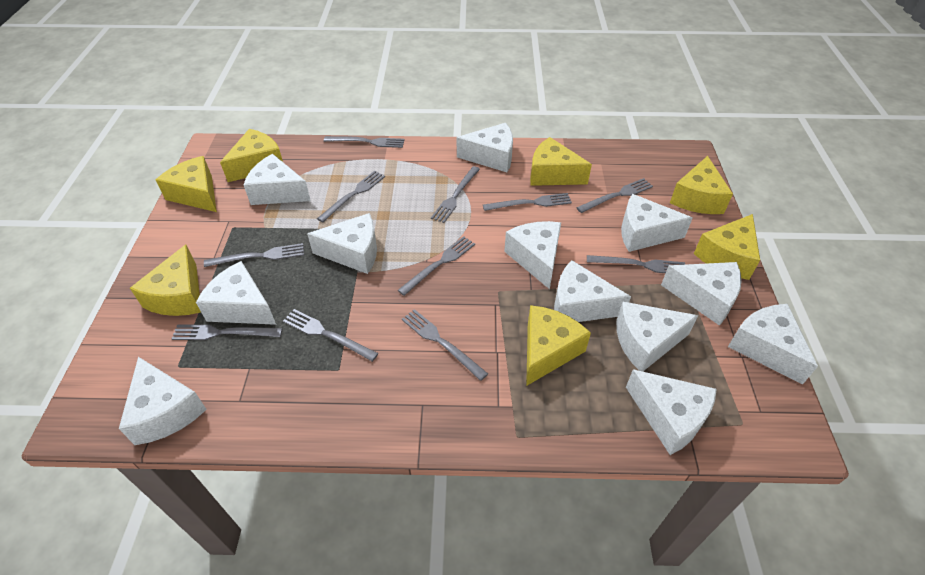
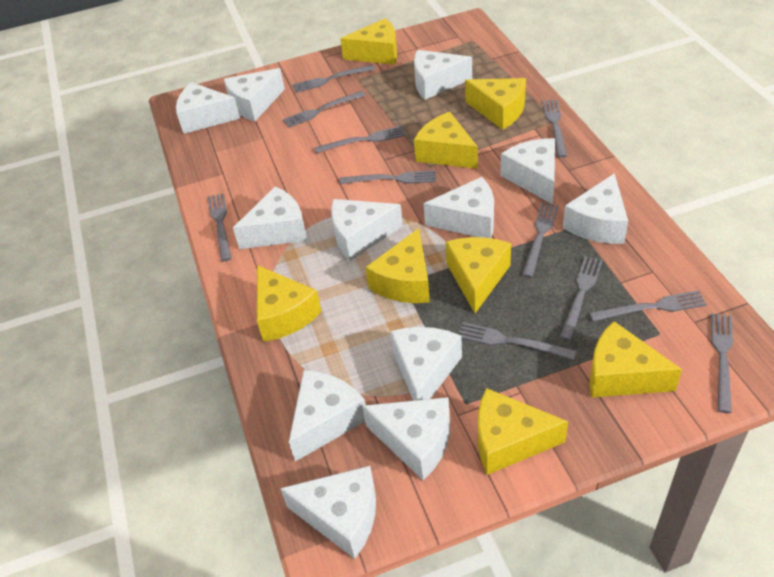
yellow cheese: [130,245,201,316] [156,156,217,212] [220,129,283,182] [526,305,591,386] [530,137,592,186] [670,156,733,214] [694,214,760,280] = 7 -> [257,265,322,342] [340,18,397,65] [366,228,430,303] [414,112,478,169] [446,237,511,313] [465,78,526,130] [478,388,568,475] [589,321,682,397] = 8

